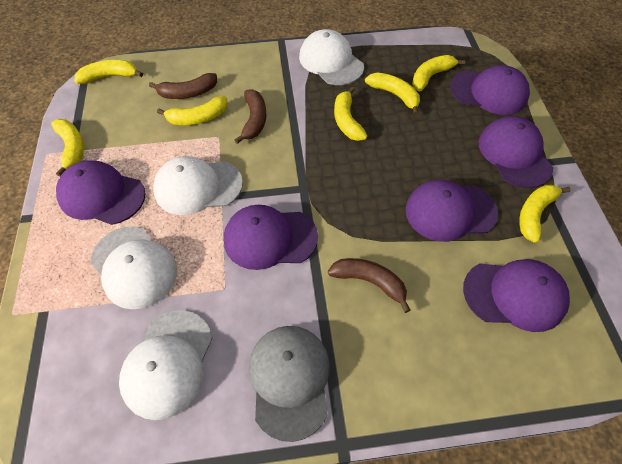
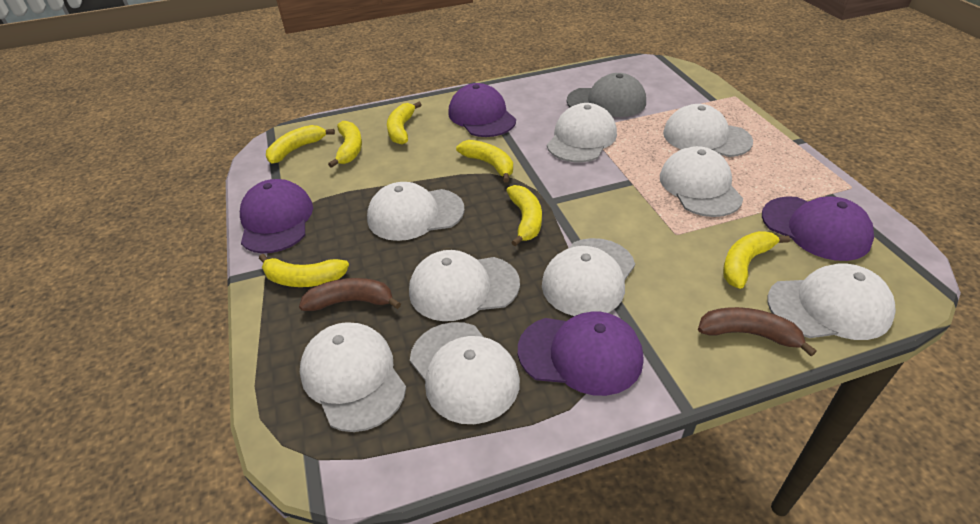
brown banana: [149,73,217,99] [234,89,266,144] [328,258,410,313] = 3 -> [299,278,401,311] [698,307,817,356] = 2
purple cap: [56,160,146,225] [224,205,318,270] [406,180,498,242] [450,65,530,115] [463,259,570,332] [478,116,553,188] = 6 -> [240,179,313,253] [448,83,516,137] [518,311,643,396] [762,196,874,261] = 4
white cap: [90,226,177,309] [119,310,212,420] [153,156,243,215] [299,29,364,85] = 4 -> [300,322,406,432] [367,182,465,241] [409,250,520,321] [410,322,520,424] [542,238,635,316] [547,103,617,162] [660,146,743,217] [663,104,753,157] [767,263,896,340] = 9

